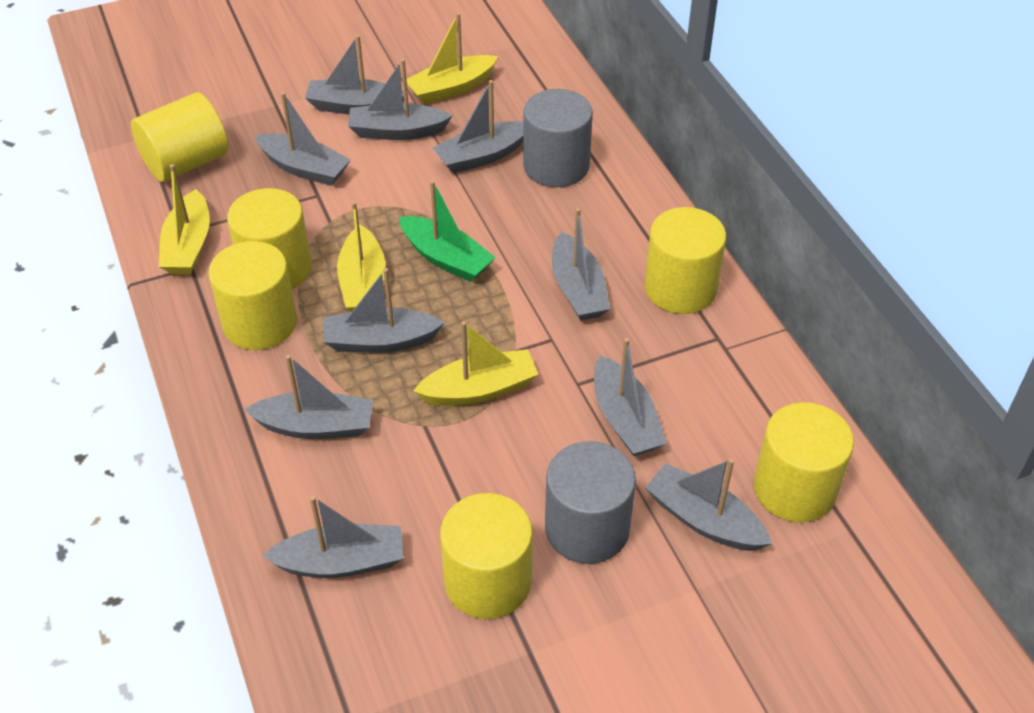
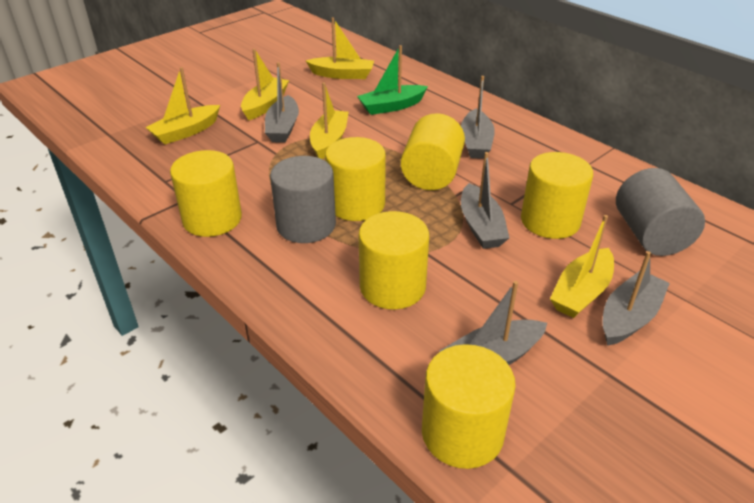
grey boat: [244,355,373,439] [255,92,351,186] [262,496,403,578] [305,35,404,114] [323,268,445,353] [348,59,452,140] [433,80,523,174] [552,208,610,321] [594,338,667,456] [645,459,772,551] = 10 -> [265,62,299,143] [439,281,547,365] [461,76,495,159] [461,152,509,249] [602,251,670,346] = 5
yellow boat: [159,164,210,274] [337,201,385,312] [406,13,498,104] [414,321,539,406] = 4 -> [146,67,220,144] [241,49,289,120] [306,17,374,79] [310,82,349,159] [550,215,614,318] = 5

